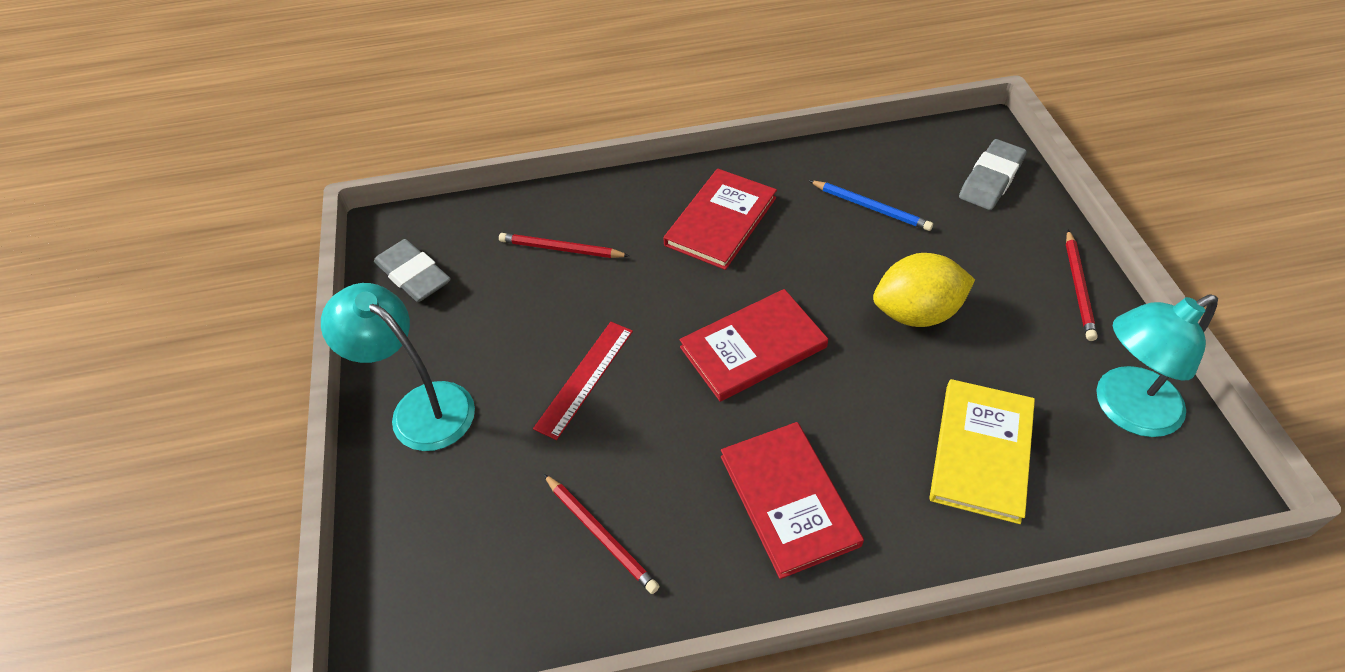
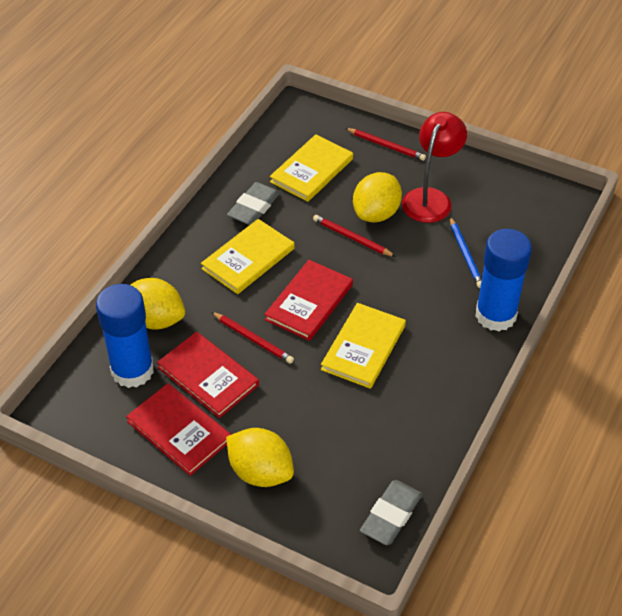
blue glue stick: none = 0 -> [96,284,154,388] [475,229,532,332] = 2
red lamp: none = 0 -> [402,112,467,223] = 1
red ruler: [533,322,633,440] = 1 -> none = 0
turquoise lamp: [321,283,475,451] [1096,294,1218,437] = 2 -> none = 0
yellow book: [929,379,1035,524] = 1 -> [201,219,295,294] [270,134,353,202] [321,303,406,389] = 3
yellow lemon: [873,253,975,327] = 1 -> [130,278,185,329] [226,428,294,487] [353,172,402,222] = 3

